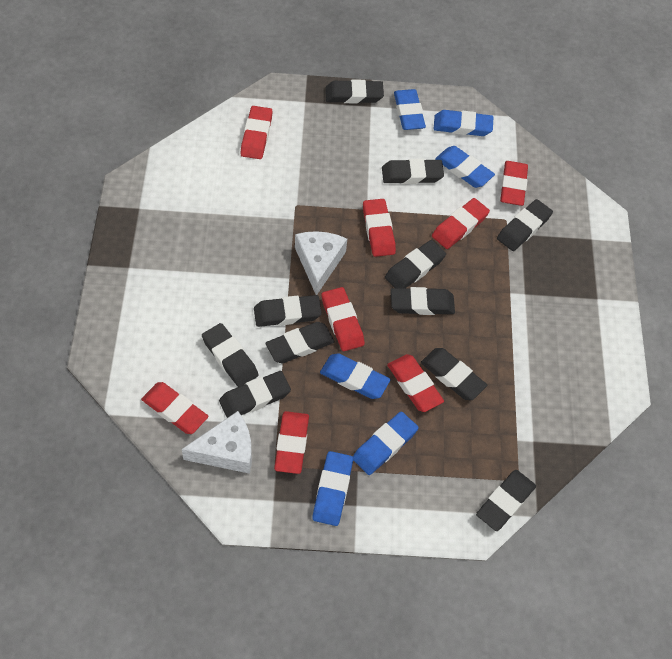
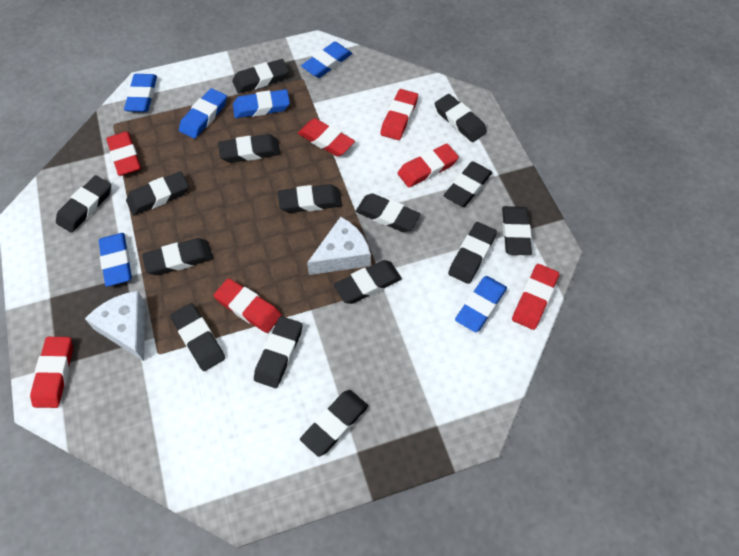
black eraser: [202,323,259,387] [219,371,291,418] [254,295,322,327] [266,322,335,363] [325,80,384,103] [382,159,444,184] [385,240,446,288] [391,287,455,315] [421,348,487,400] [476,470,536,531] [497,199,553,251] = 11 -> [56,175,111,233] [126,171,189,216] [142,238,213,275] [170,303,225,371] [218,134,280,163] [232,59,289,93] [254,316,302,388] [278,184,342,213] [300,390,368,457] [334,260,402,304] [356,193,421,232] [435,94,487,142] [443,161,492,207] [448,222,497,284] [502,206,532,255] = 15
red eraser: [141,382,208,434] [241,106,273,159] [274,411,309,474] [321,287,365,351] [363,199,396,257] [387,354,444,412] [432,198,490,249] [500,161,528,206] = 8 -> [30,337,73,408] [106,131,141,176] [214,278,282,333] [298,118,355,157] [380,89,418,140] [398,144,459,187] [512,264,559,330] = 7

